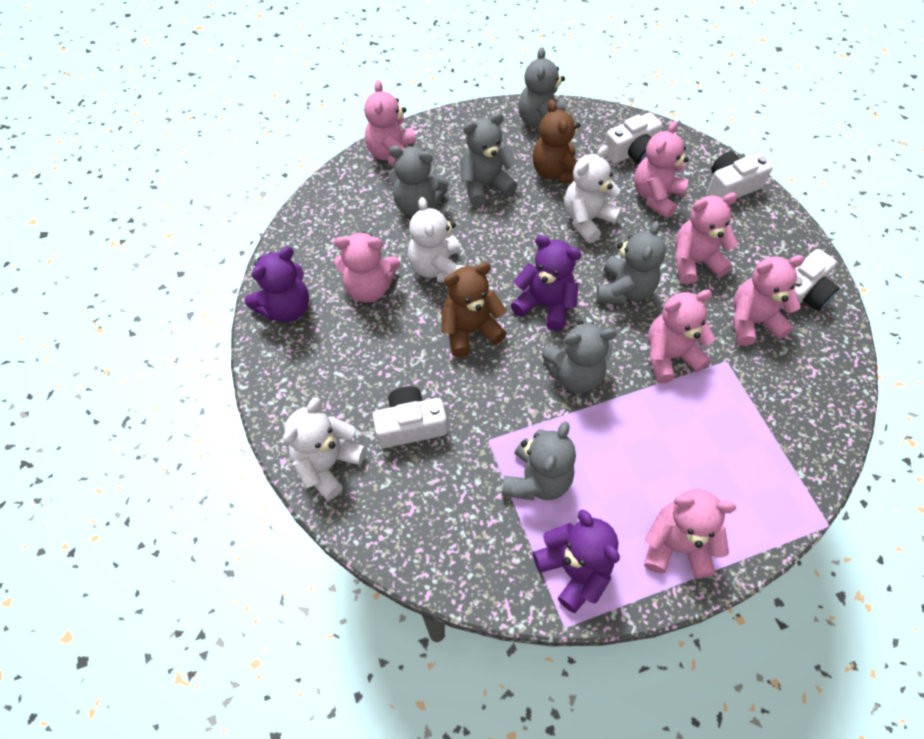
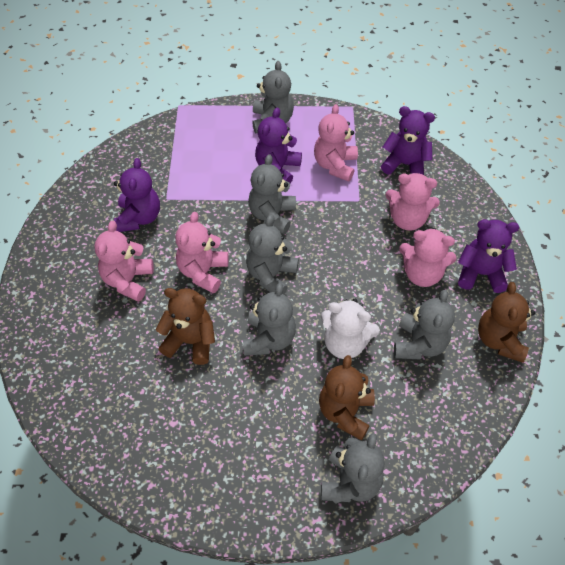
brown teddy bear: [442,262,507,357] [532,100,580,183] = 2 -> [156,288,215,365] [319,355,375,440] [478,282,535,363] = 3
pink teddy bear: [334,232,400,303] [364,80,416,166] [634,121,689,218] [644,489,736,578] [648,290,715,383] [675,193,738,284] [733,255,805,346] = 7 -> [94,221,154,302] [175,212,229,294] [314,104,358,182] [385,173,440,230] [399,228,457,287] = 5
purple teddy bear: [245,247,309,322] [511,235,581,331] [533,510,620,613] = 3 -> [114,158,160,232] [255,108,302,183] [381,106,435,175] [458,219,519,293] = 4
white camera: [373,386,447,448] [604,112,662,165] [707,151,773,199] [781,249,839,311] = 4 -> none = 0
white teddy bear: [283,397,366,500] [408,197,465,282] [564,145,622,243] = 3 -> [321,299,380,359] = 1

